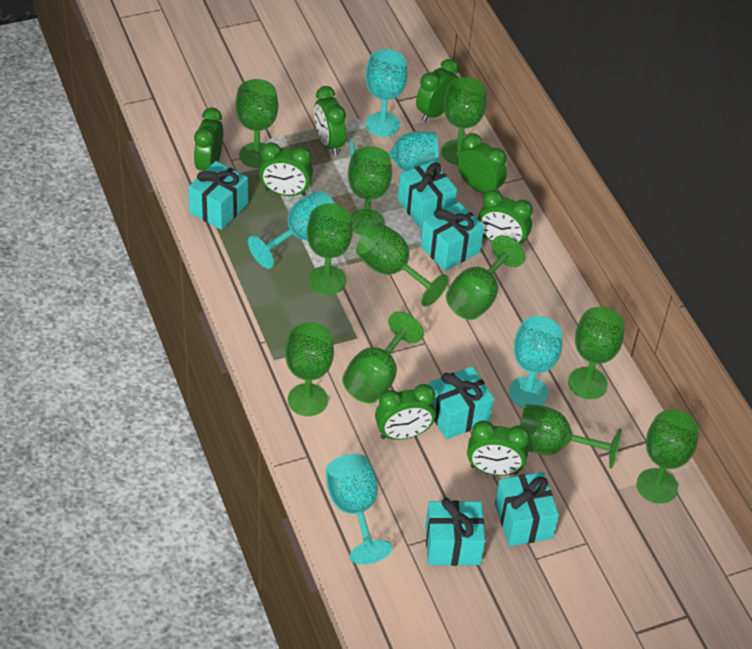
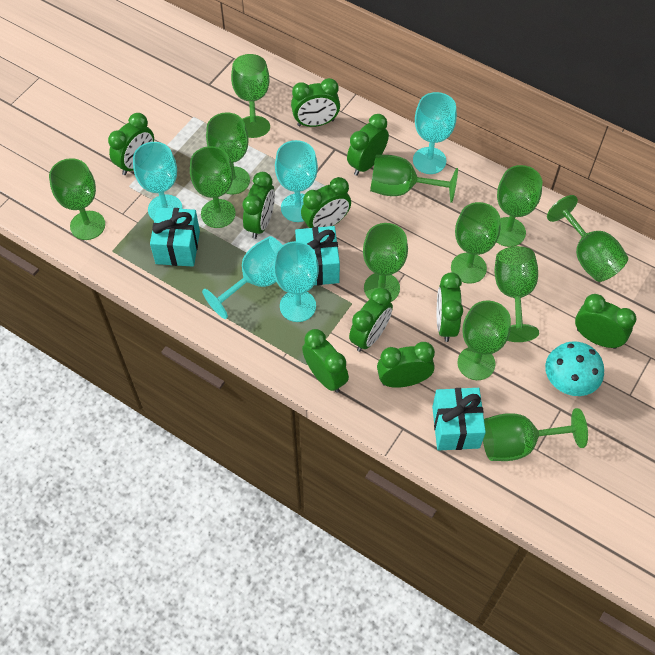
green clock: [194,108,223,171] [259,142,313,196] [314,86,346,156] [375,384,436,440] [416,59,459,122] [457,133,507,193] [467,421,530,476] [478,190,533,245] = 8 -> [108,113,154,175] [243,172,275,239] [291,78,340,127] [301,177,351,228] [302,329,349,393] [347,114,389,176] [349,288,393,352] [377,342,435,388] [437,272,463,342] [575,294,636,349] = 10
green goblet: [235,79,278,168] [285,322,334,416] [307,203,352,295] [342,311,424,404] [348,146,392,236] [356,223,449,307] [441,77,486,165] [446,235,525,320] [520,404,621,469] [568,307,624,399] [636,409,699,503] = 11 -> [49,158,105,240] [190,146,236,228] [206,112,250,194] [231,54,270,138] [363,223,408,302] [370,155,458,203] [451,202,501,284] [457,300,511,380] [483,408,588,461] [495,246,539,342] [497,165,542,247] [547,195,628,282] = 12
turquoise gift: [188,161,248,230] [398,161,457,228] [420,202,484,271] [426,498,485,566] [429,366,494,439] [495,472,559,546] = 6 -> [150,207,200,267] [295,226,340,285] [432,388,486,451] = 3
turquoise mushroom: none = 0 -> [545,341,604,396] = 1

